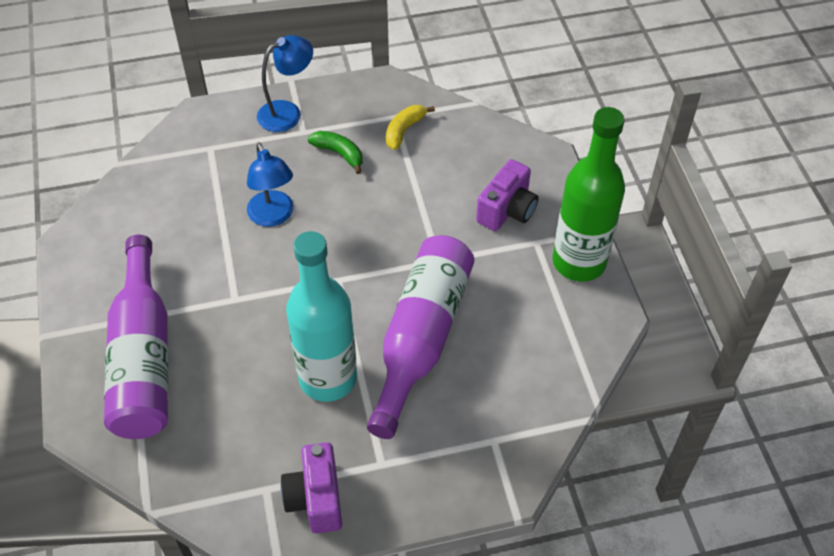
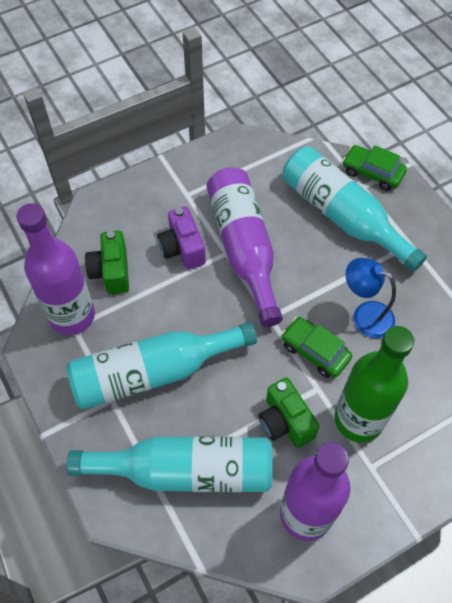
blue lamp: [247,142,294,227] [257,35,313,132] = 2 -> [346,258,396,338] = 1
green banana: [308,131,363,174] = 1 -> none = 0
green camera: none = 0 -> [85,231,129,294] [258,377,320,448] = 2
green car: none = 0 -> [281,317,352,378] [342,145,407,191] = 2
purple bottle: [104,235,168,439] [367,235,474,439] = 2 -> [16,203,95,335] [207,167,283,327] [280,442,350,541] = 3
purple camera: [280,442,342,533] [476,159,539,231] = 2 -> [157,207,206,270] = 1
turquoise bottle: [286,231,357,402] = 1 -> [66,322,257,409] [66,436,272,492] [283,146,427,272] = 3
yellow banana: [386,105,435,150] = 1 -> none = 0

